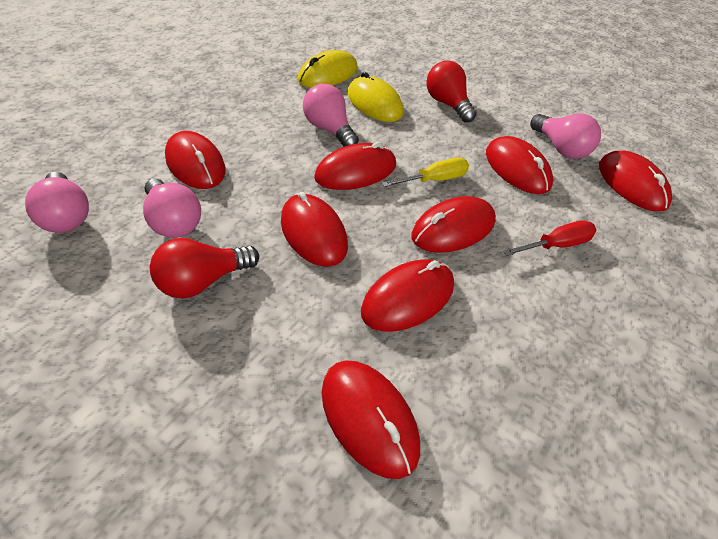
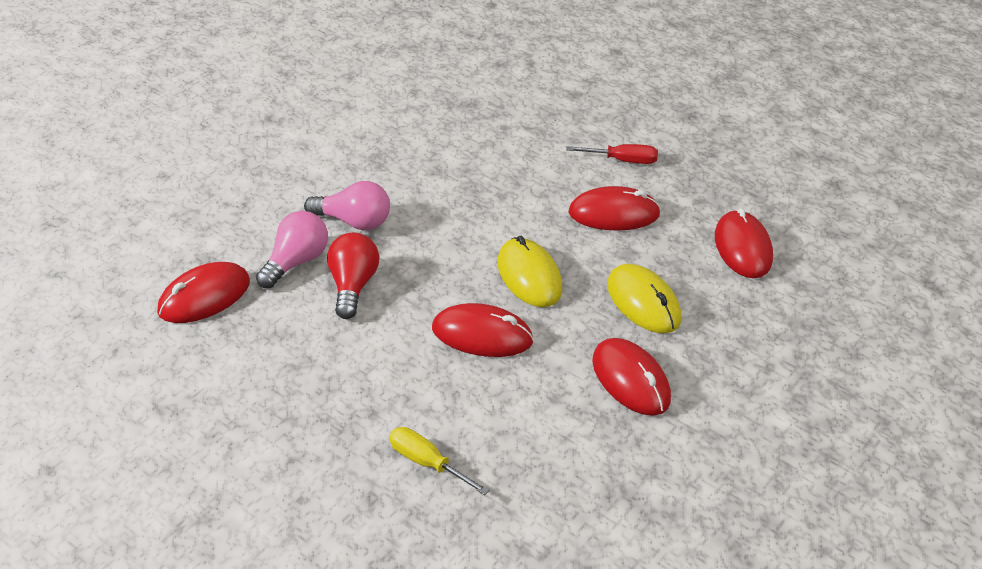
pink light bulb: [25,172,89,233] [143,178,201,238] [303,83,359,147] [530,113,601,159] = 4 -> [256,211,328,289] [304,181,390,230] = 2
red light bulb: [150,238,259,298] [426,61,477,123] = 2 -> [327,232,379,319] = 1
red mouse: [165,131,226,189] [281,192,348,267] [314,142,396,190] [322,360,420,479] [361,259,454,332] [412,196,496,253] [486,136,553,194] [599,151,672,212] = 8 -> [157,262,250,323] [432,303,534,357] [568,186,661,231] [592,338,671,416] [715,208,773,278] = 5

